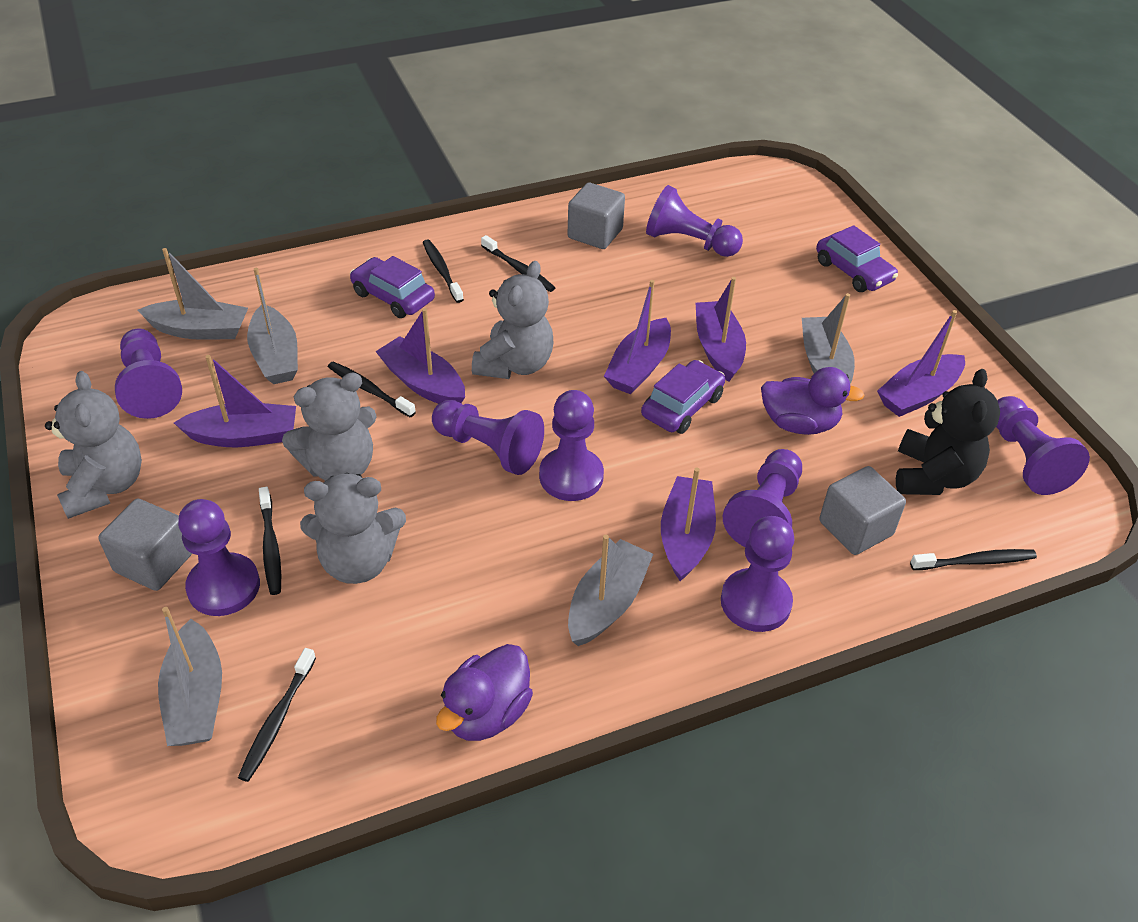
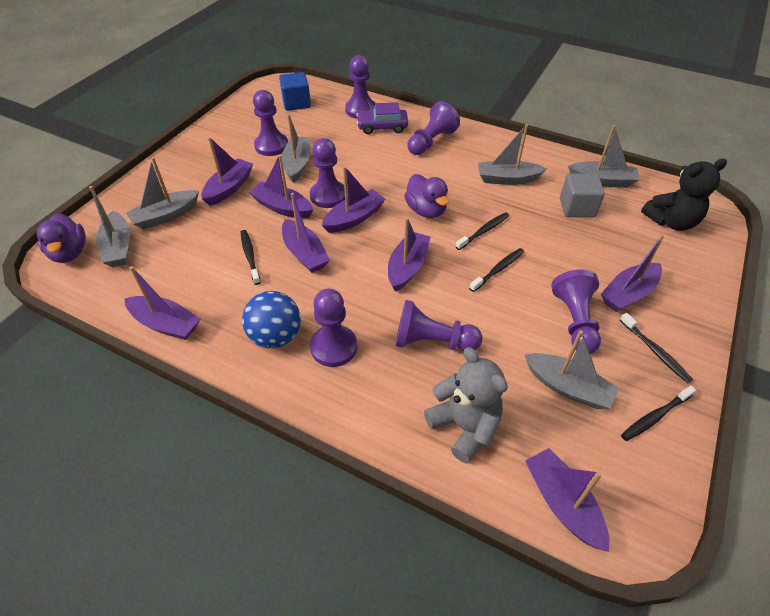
black toothbrush: [238,648,316,782] [259,487,281,595] [328,362,416,418] [423,239,464,303] [481,235,555,292] [910,549,1037,570] = 6 -> [241,230,261,285] [455,212,509,250] [469,248,524,292] [620,313,693,383] [621,386,696,441] = 5
blue ball: none = 0 -> [242,291,301,348] = 1
blue cube: none = 0 -> [279,72,311,111] = 1
grey boat: [138,248,248,340] [158,607,222,746] [247,268,298,384] [568,535,653,646] [802,293,855,384] = 5 -> [89,186,130,267] [126,157,199,230] [281,114,310,183] [478,124,547,185] [525,330,619,409] [568,125,639,188] = 6
grey cube: [99,499,192,591] [567,183,625,249] [819,466,906,555] = 3 -> [560,173,605,218] = 1
grey teddy bear: [45,371,142,519] [282,372,377,481] [300,473,406,584] [472,261,553,379] = 4 -> [424,347,508,463] = 1
purple boat: [174,355,296,447] [375,308,465,404] [604,280,671,394] [661,468,716,581] [696,277,746,382] [877,310,965,417] = 6 -> [125,266,201,340] [201,137,253,206] [249,155,313,219] [282,193,330,273] [322,166,385,233] [388,217,430,292] [525,448,609,552] [601,234,664,312] = 8
purple car: [350,256,435,318] [641,360,725,434] [816,225,898,292] = 3 -> [356,102,408,134] = 1
purple pawn: [115,329,182,419] [178,499,260,616] [432,400,544,475] [539,390,604,501] [646,185,743,257] [721,516,795,632] [723,449,802,547] [996,396,1090,495] = 8 -> [253,90,288,156] [310,138,345,208] [310,288,357,367] [345,55,375,119] [395,300,483,351] [407,101,460,155] [551,270,601,354] = 7

